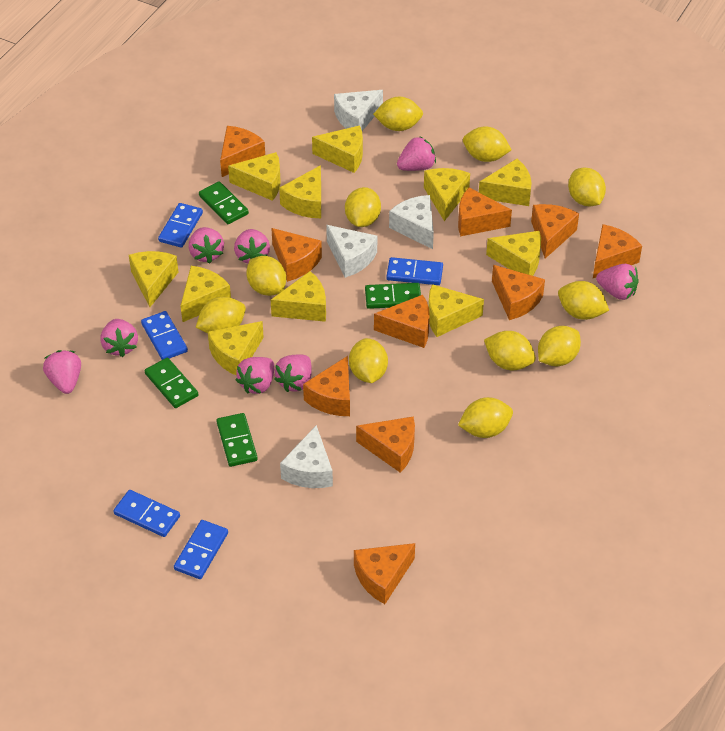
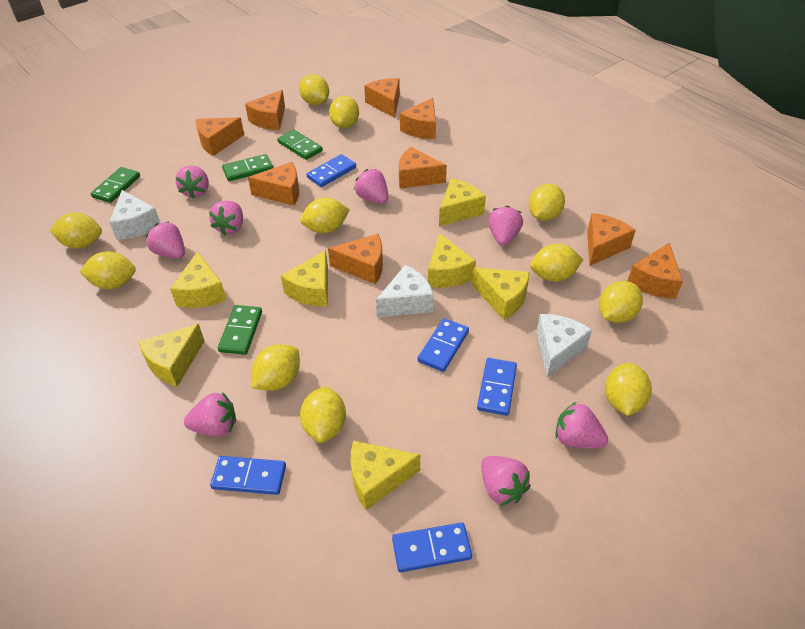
orange cheese: [220,126,265,177] [271,228,322,282] [303,356,350,416] [354,543,415,604] [356,416,415,473] [374,295,430,348] [458,187,512,236] [492,265,545,320] [531,204,579,258] [593,224,642,278] = 10 -> [196,117,244,156] [245,90,285,130] [248,162,299,206] [328,234,383,284] [364,78,400,118] [399,147,447,189] [400,98,436,139] [587,213,636,266] [628,243,683,299] = 9
white cheese: [280,425,333,488] [326,225,377,278] [334,90,383,131] [389,195,434,249] = 4 -> [109,190,160,240] [376,265,433,317] [536,314,592,377] = 3
yellow cheese: [129,251,178,307] [181,266,231,322] [208,321,264,376] [228,152,281,201] [271,271,326,322] [279,165,321,218] [312,126,363,173] [424,168,470,221] [428,284,484,337] [479,159,531,206] [486,231,541,276] = 11 -> [138,324,205,387] [170,251,226,308] [281,250,328,307] [351,441,420,510] [428,233,476,288] [439,178,486,227] [472,268,530,320] = 7

